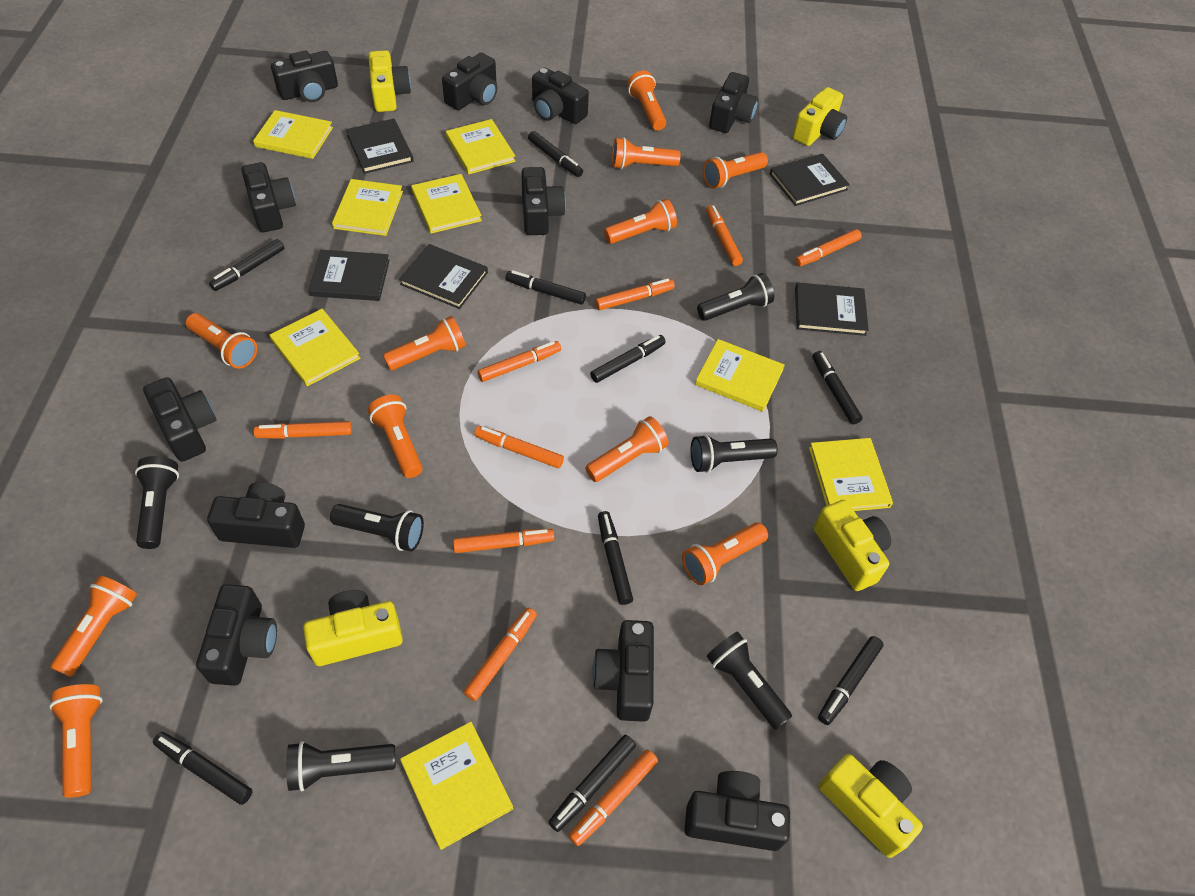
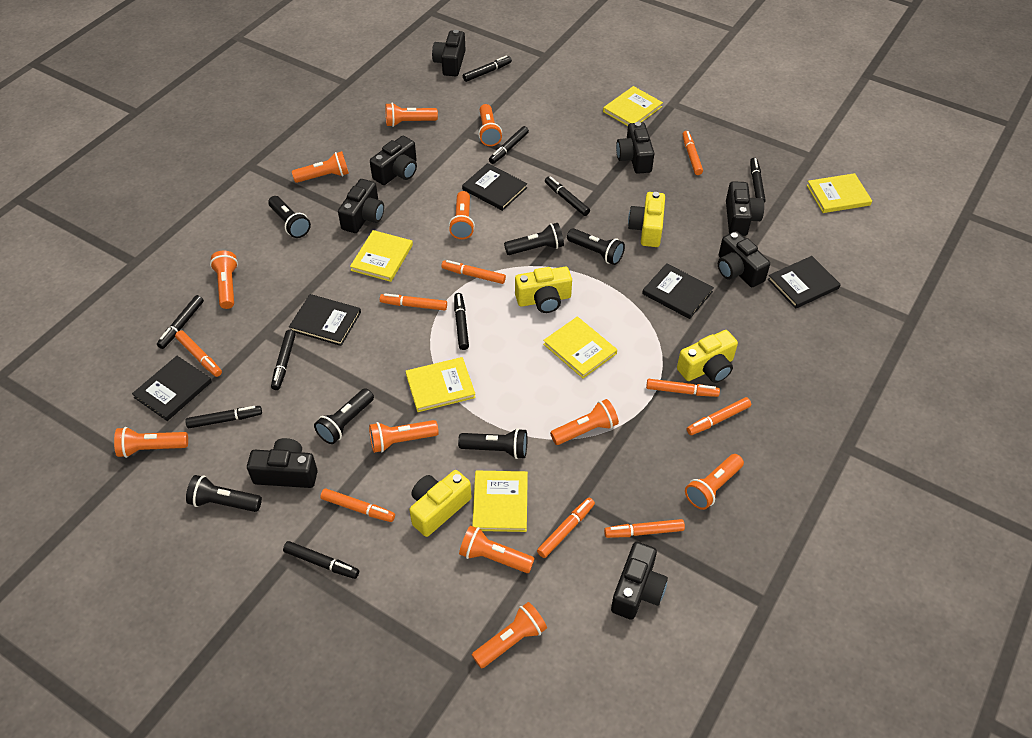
black camera: [143,377,216,462] [196,584,277,686] [207,482,305,548] [241,162,296,232] [271,50,338,102] [442,53,497,110] [521,167,566,235] [532,68,589,124] [592,620,654,722] [685,771,790,851] [709,72,758,133] = 11 -> [247,438,318,488] [338,179,384,233] [370,136,417,185] [432,30,466,76] [611,542,668,620] [616,122,654,174] [718,231,770,287] [726,181,764,236] = 8
yellow book: [253,110,333,159] [270,309,360,386] [332,179,403,236] [400,722,513,850] [411,174,482,233] [446,119,515,174] [695,339,785,412] [809,438,893,511] = 8 -> [350,230,413,282] [406,357,476,412] [472,471,528,532] [543,317,617,378] [603,86,663,126] [807,173,872,213] = 6
yellow camera: [303,590,403,666] [368,50,411,112] [792,87,847,146] [814,500,891,591] [818,754,923,858] = 5 -> [410,470,471,537] [515,267,572,313] [628,192,665,247] [677,330,738,383] = 4

